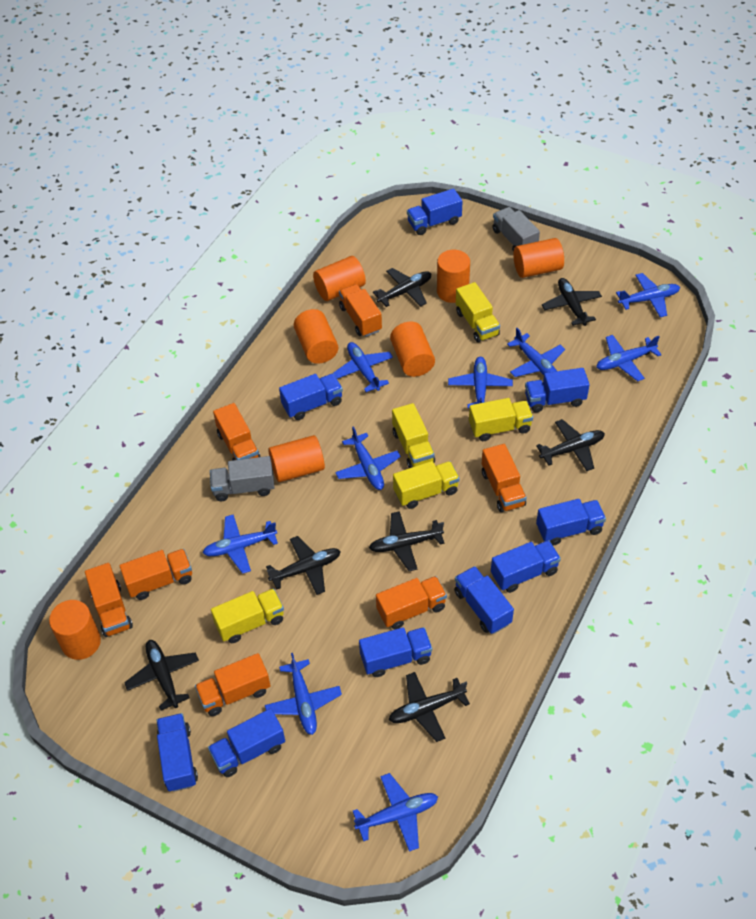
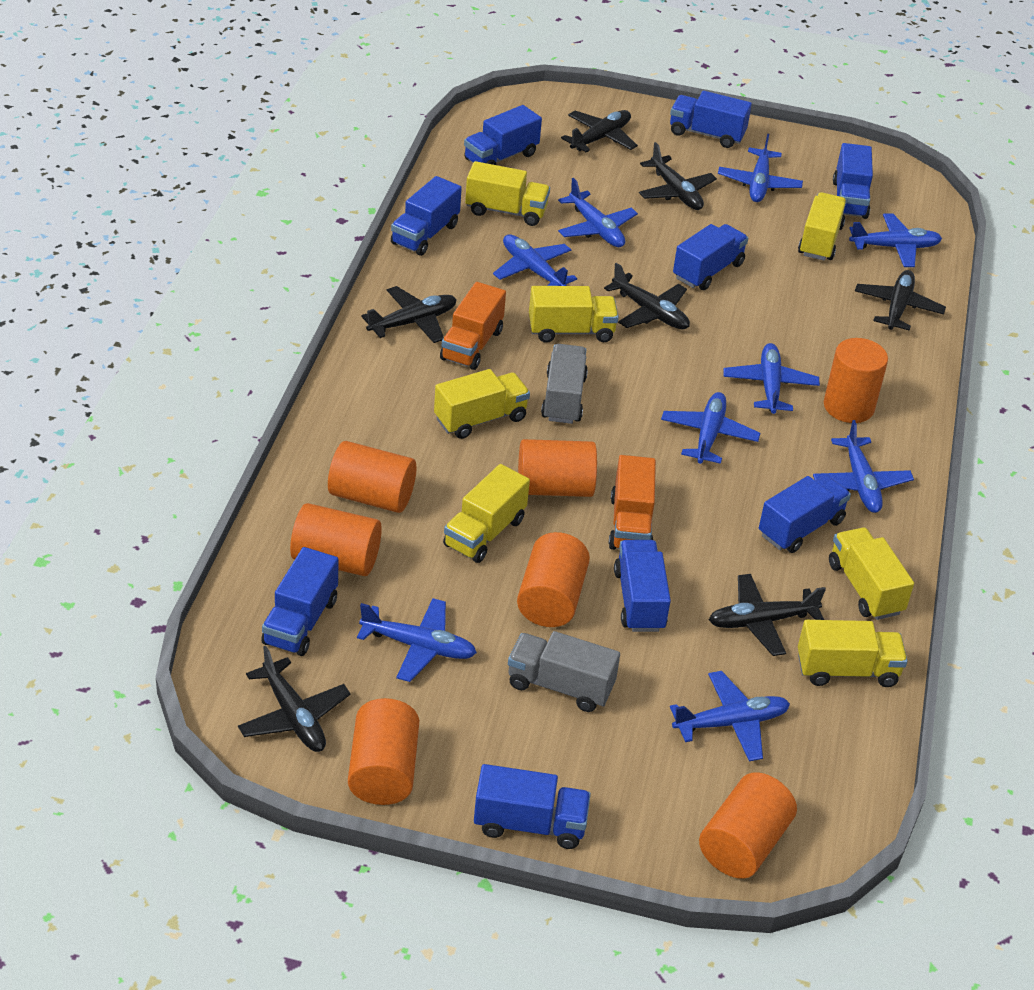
orange truck: [85,563,133,637] [120,549,192,600] [195,653,270,716] [213,403,260,461] [339,284,382,337] [376,576,447,629] [482,444,527,512] = 7 -> [440,282,506,370] [608,455,656,550] = 2
yellow truck: [211,589,284,643] [392,403,435,468] [393,461,460,509] [456,282,500,343] [469,398,533,441] = 5 -> [434,369,530,439] [443,464,530,563] [465,161,550,226] [529,286,619,343] [798,192,846,261] [798,620,908,687] [829,527,914,620] = 7

